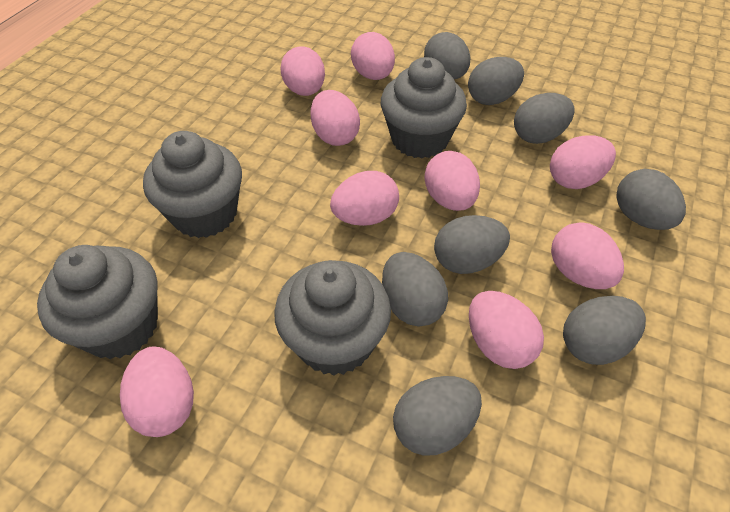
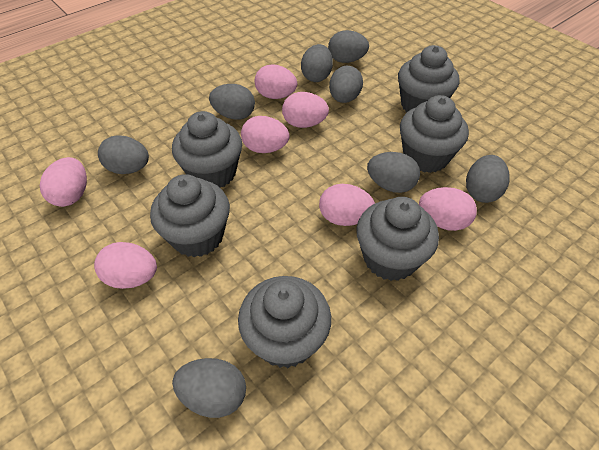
grey cupcake: [37,245,158,359] [143,131,242,238] [274,260,391,376] [381,57,467,159] = 4 -> [150,174,230,257] [172,111,242,188] [238,276,331,368] [356,197,439,281] [398,45,459,112] [400,95,469,173] = 6
pink egg: [120,346,194,437] [280,46,325,96] [311,90,360,146] [330,171,399,226] [351,32,395,80] [424,151,480,211] [469,291,544,369] [550,135,616,189] [551,222,624,289] = 9 -> [40,157,87,207] [94,242,157,289] [241,116,289,153] [255,64,297,99] [282,92,329,128] [319,184,375,226] [419,187,477,231] = 7

